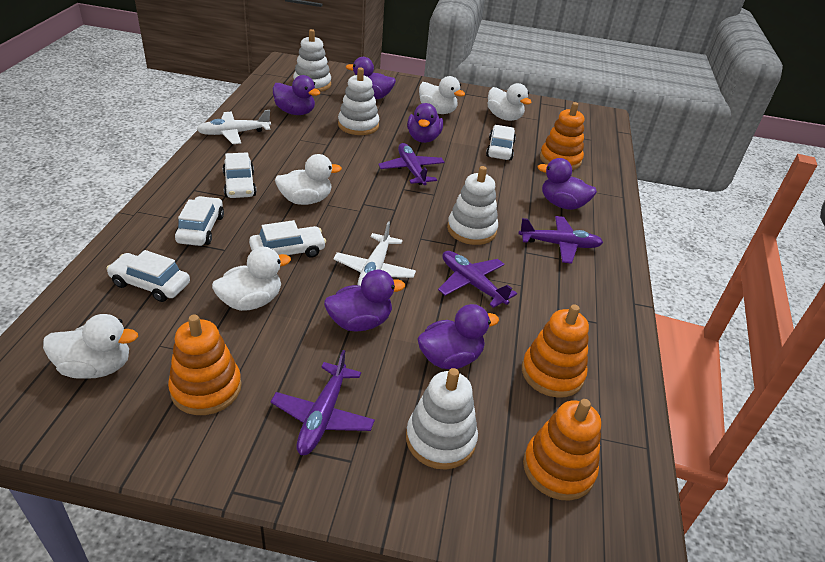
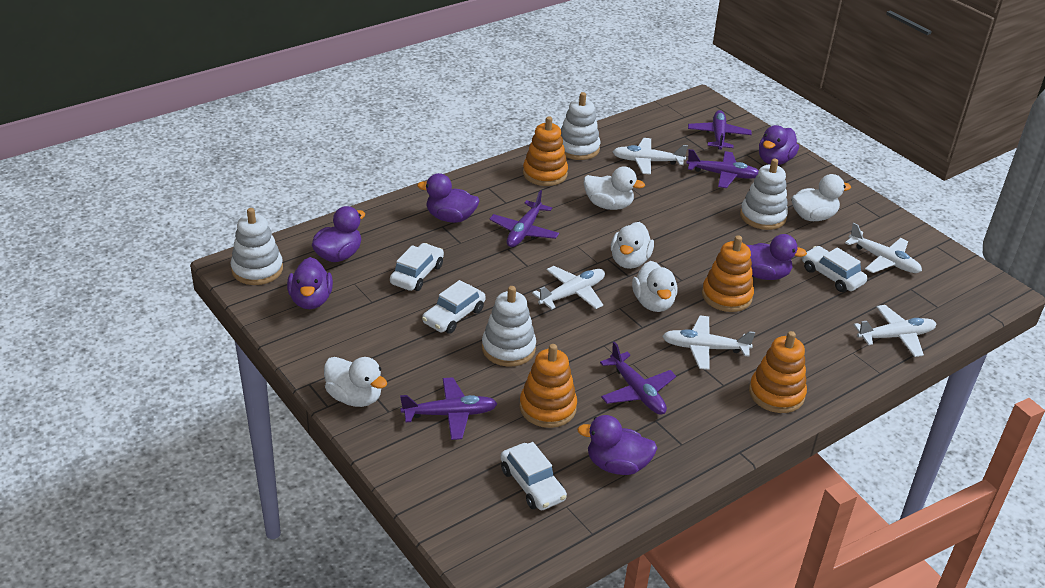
purple plane: [270,350,375,455] [378,143,445,185] [438,251,517,308] [519,216,603,264] = 4 -> [400,377,498,440] [489,190,559,247] [600,342,676,415] [686,149,759,188] [688,110,752,150] = 5
white car: [106,250,190,302] [175,196,224,246] [222,153,257,198] [249,220,326,258] [486,125,516,160] = 5 -> [390,243,444,291] [422,280,486,334] [500,442,567,510] [802,246,867,292] = 4
white plane: [196,110,271,144] [333,221,416,286] = 2 -> [532,266,605,309] [613,138,688,175] [662,315,755,370] [845,223,922,273] [854,305,936,357] = 5

